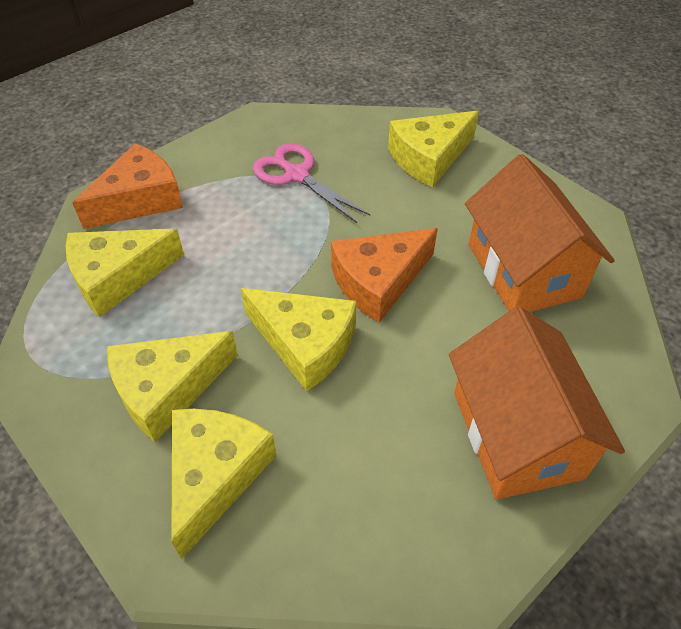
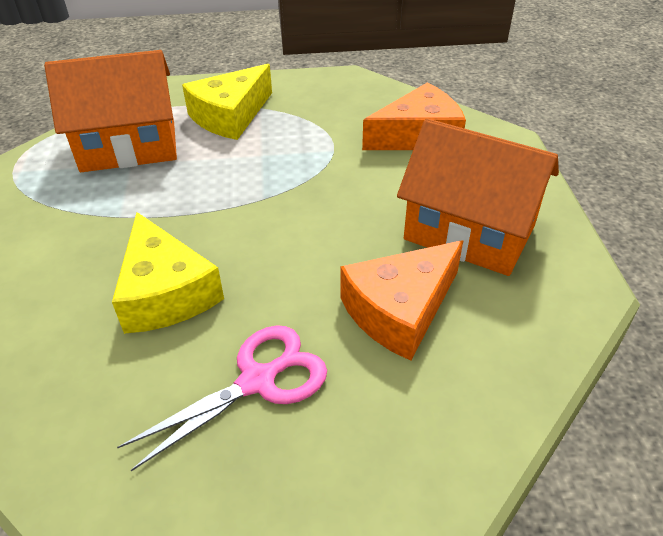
yellow cheese: [66,229,184,317] [107,331,238,442] [171,409,277,559] [241,288,356,391] [388,110,479,187] = 5 -> [112,212,224,334] [182,64,272,140] = 2

